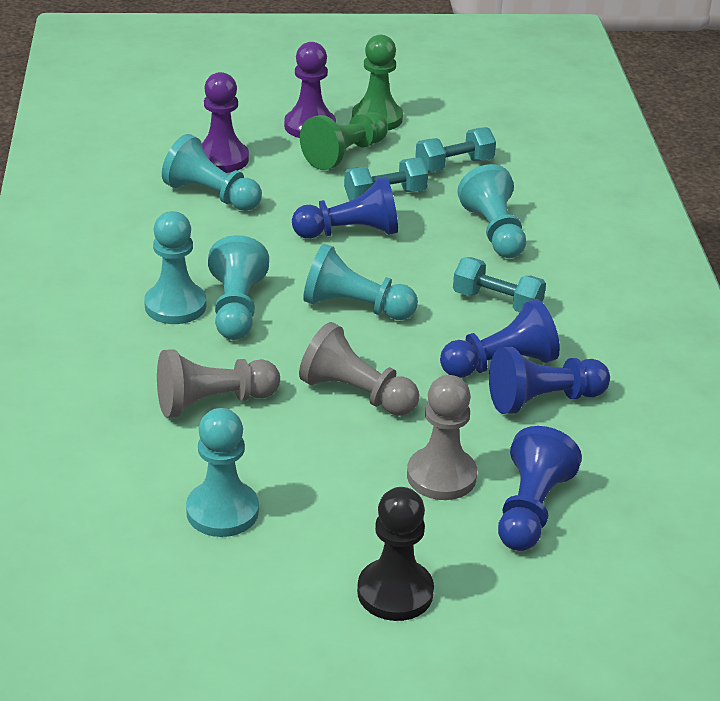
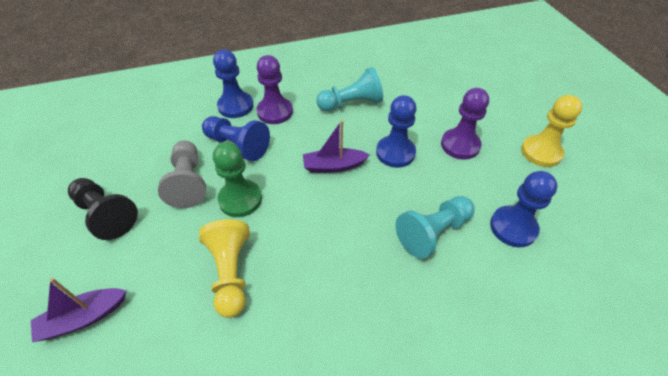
green pawn: [300,112,388,170] [352,35,403,131] = 2 -> [213,142,262,217] = 1
grey pawn: [157,349,280,417] [299,322,419,416] [407,375,477,500] = 3 -> [158,141,206,208] = 1
purple boat: none = 0 -> [31,278,127,342] [303,120,370,173] = 2
turquoise dumbbell: [344,158,428,201] [415,127,496,172] [453,257,546,312] = 3 -> none = 0
turquoise pawn: [144,211,206,324] [162,134,262,211] [186,408,259,537] [208,235,269,340] [303,244,418,320] [457,164,526,258] = 6 -> [316,67,383,111] [395,196,474,259] = 2
yellow pawn: none = 0 -> [199,219,250,318] [521,95,582,167] = 2

